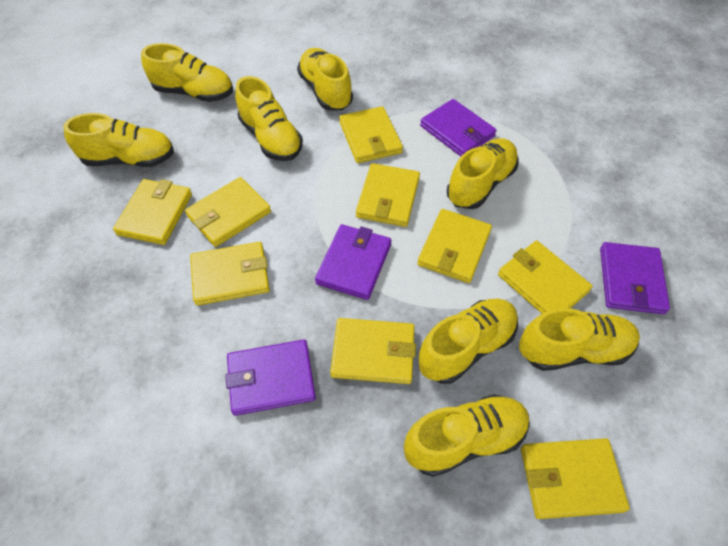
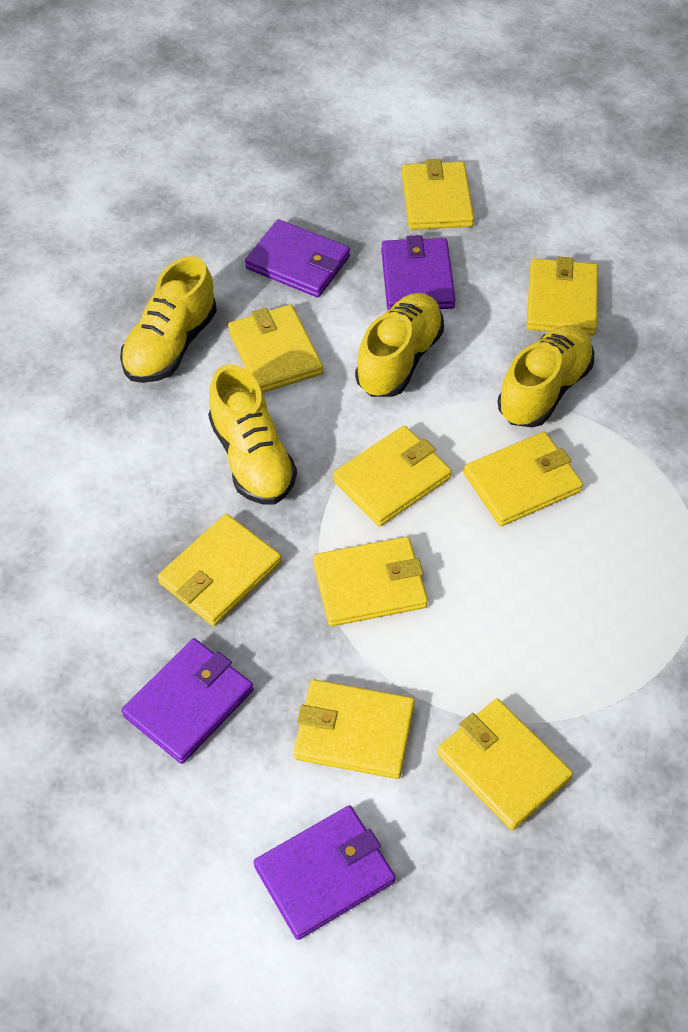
yellow shoe: [64,113,174,167] [141,43,233,102] [235,76,303,161] [297,48,353,110] [404,394,530,477] [418,299,518,384] [447,138,519,209] [519,308,640,371] = 8 -> [120,256,217,383] [208,364,297,505] [355,293,444,397] [497,325,594,428] = 4

